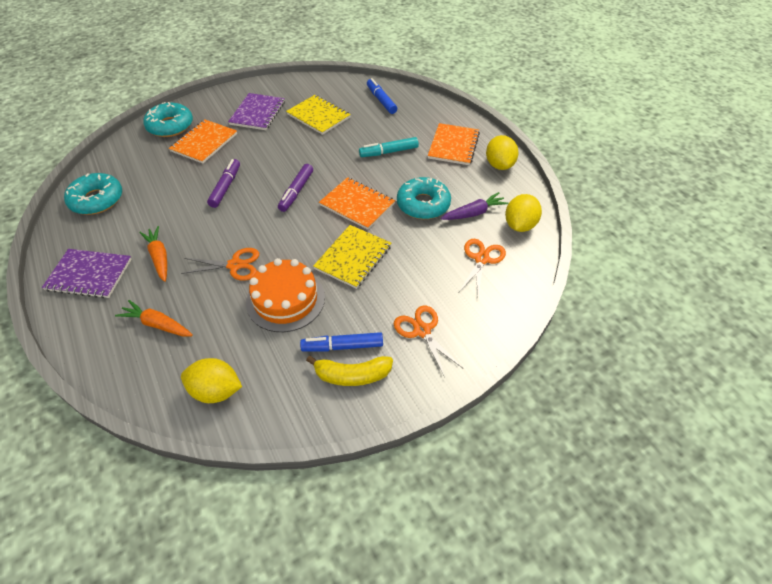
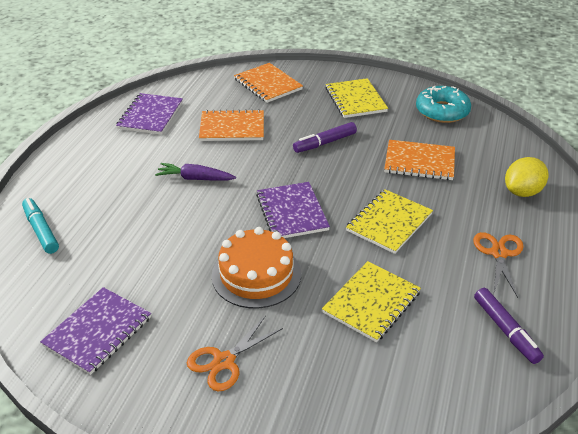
blue marker: [300,332,383,351] [367,78,397,114] = 2 -> none = 0
orange carrot: [115,300,193,337] [139,226,167,282] = 2 -> none = 0
orange scissors: [181,248,259,281] [394,306,463,377] [459,239,506,296] = 3 -> [187,316,283,391] [473,232,523,298] = 2
purple notebook: [42,249,132,298] [228,93,285,130] = 2 -> [40,287,151,375] [116,93,183,135] [256,182,330,238] = 3
turquoise donut: [64,173,122,215] [143,102,193,137] [397,177,451,219] = 3 -> [416,86,471,123] = 1
yellow banana: [306,355,393,386] = 1 -> none = 0
yellow lemon: [181,358,242,403] [486,135,519,170] [505,194,542,232] = 3 -> [505,157,548,197] = 1
yellow notebook: [286,95,351,135] [313,225,391,289] = 2 -> [322,261,421,342] [326,78,388,118] [346,189,433,254] = 3

